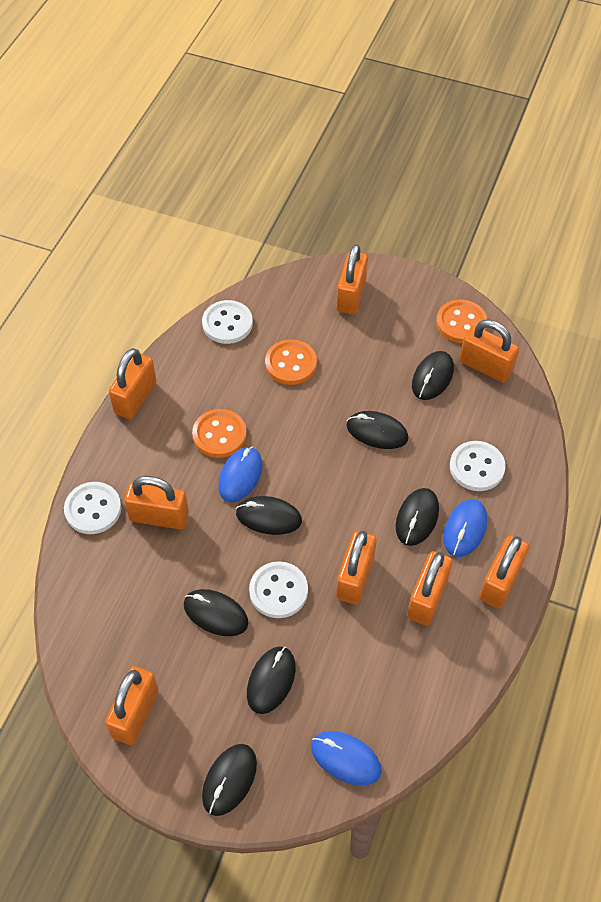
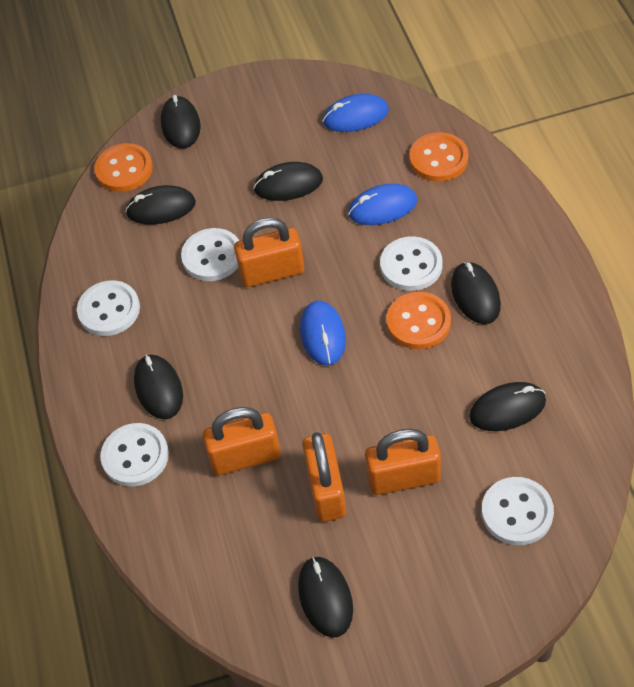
orange padlock: [105,666,159,745] [109,348,157,419] [124,476,189,529] [336,244,368,314] [336,531,377,605] [407,551,453,625] [459,320,519,383] [479,536,529,609] = 8 -> [203,407,281,475] [234,217,304,287] [302,432,346,522] [365,429,441,495] = 4
white button: [64,482,121,534] [202,300,253,344] [249,561,308,618] [450,441,506,491] = 4 -> [77,280,140,336] [100,423,169,487] [181,228,239,281] [380,236,443,291] [482,477,554,545] = 5

